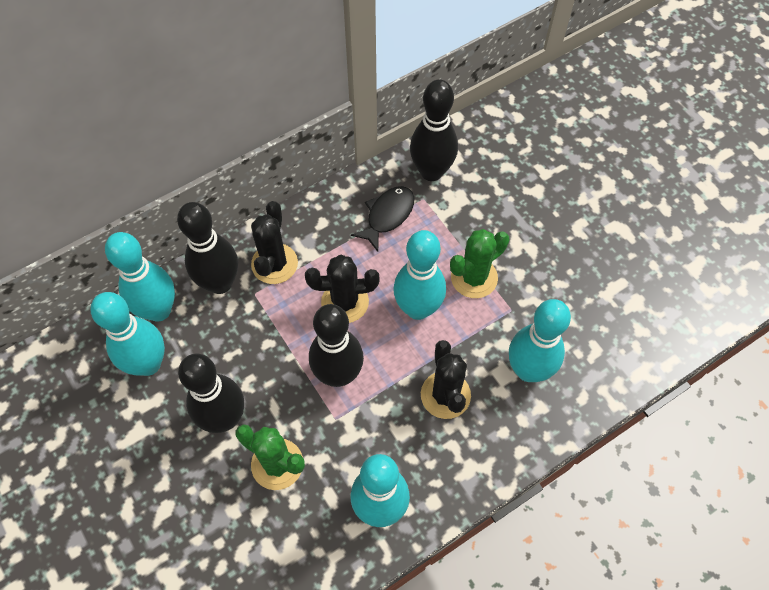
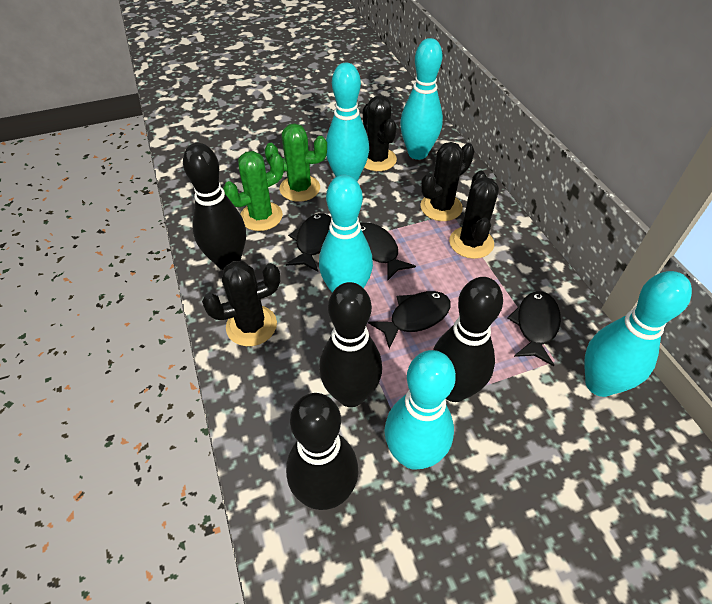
black cactus: [251,201,298,284] [305,255,379,323] [421,340,471,419] = 3 -> [202,261,280,346] [363,96,397,171] [420,142,475,221] [449,171,499,259] = 4
black fish: [351,186,414,252] = 1 -> [286,213,331,272] [360,223,416,281] [368,291,451,349] [507,291,561,366] = 4

